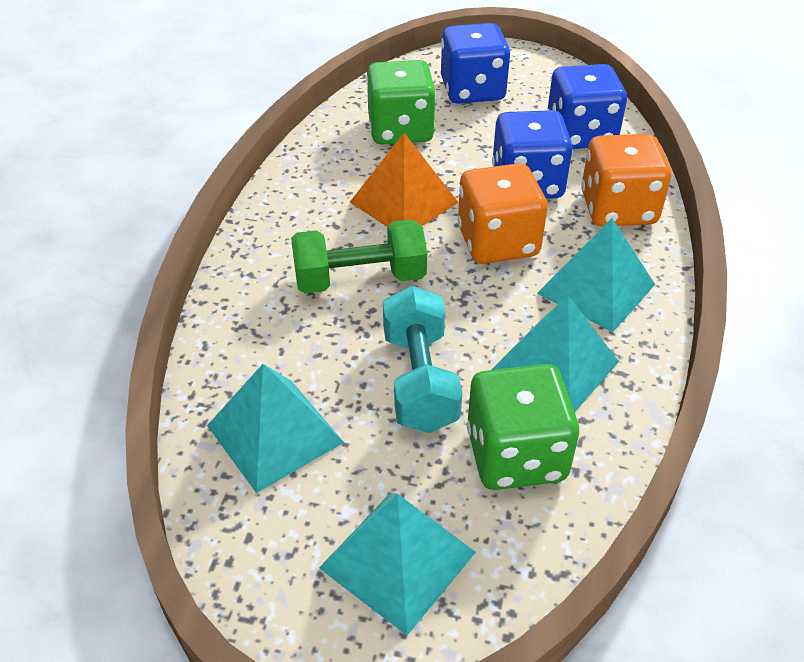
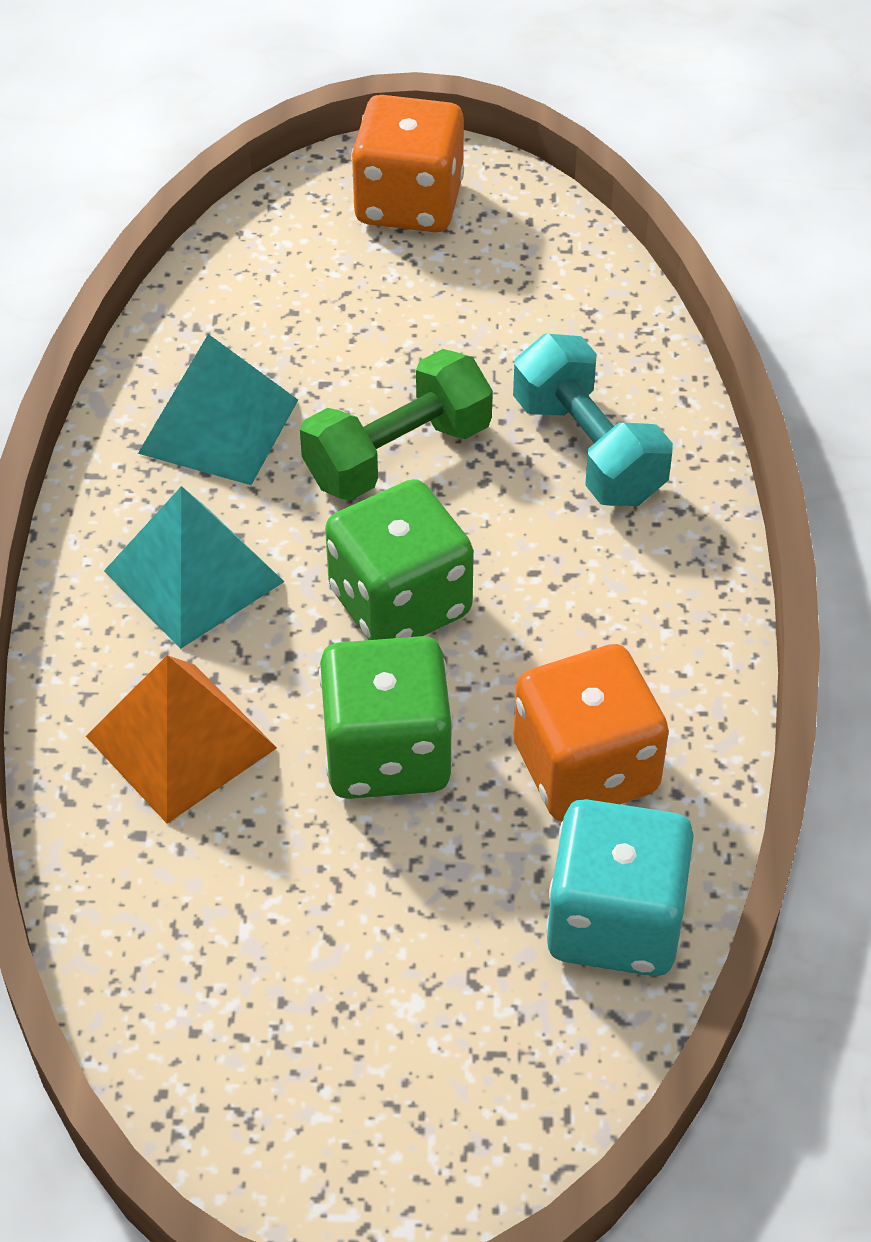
blue dice: [441,23,510,104] [492,110,573,199] [547,64,627,149] = 3 -> none = 0
turquoise dice: none = 0 -> [546,799,694,976] = 1
turquoise pyramid: [207,364,344,493] [319,493,476,635] [491,296,619,412] [537,218,655,332] = 4 -> [104,486,284,649] [138,334,298,485] = 2

